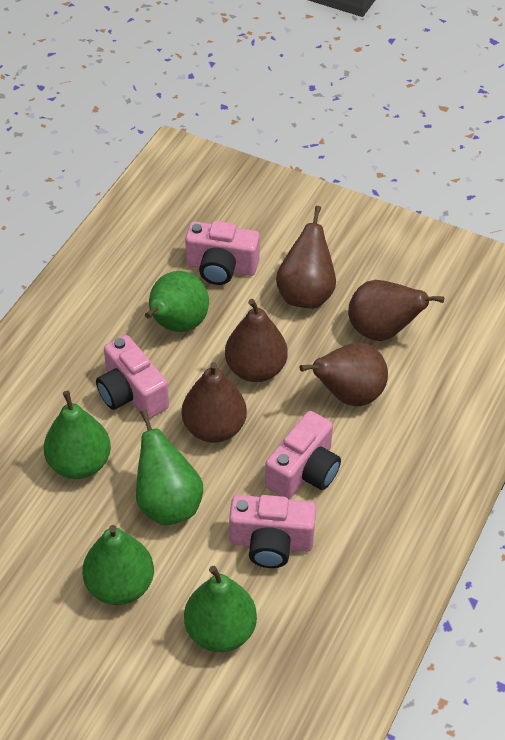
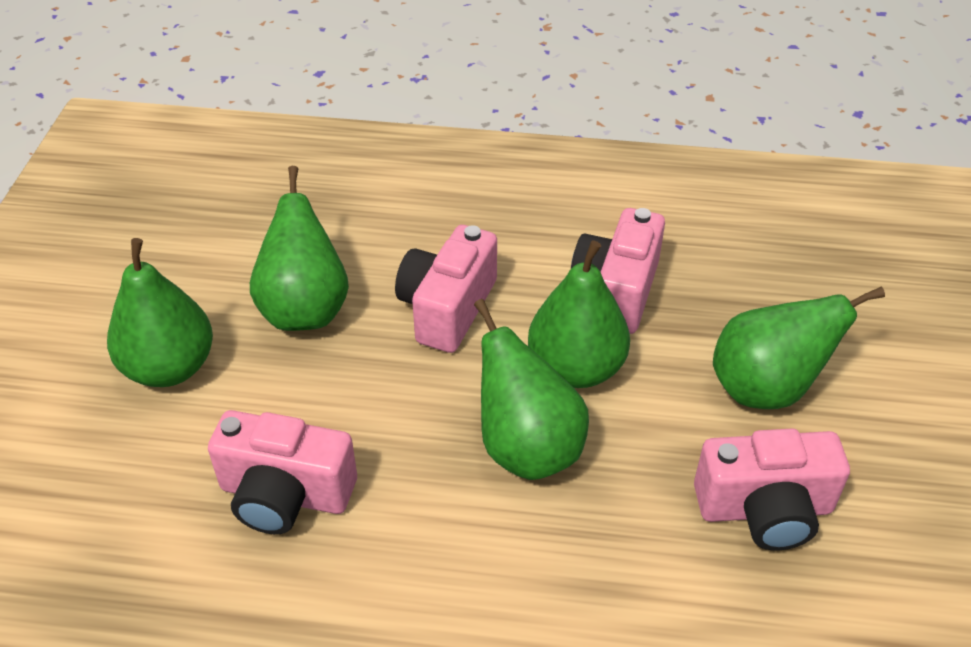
brown pear: [182,362,247,443] [225,299,288,382] [276,206,336,309] [300,343,388,406] [348,280,444,341] = 5 -> none = 0

